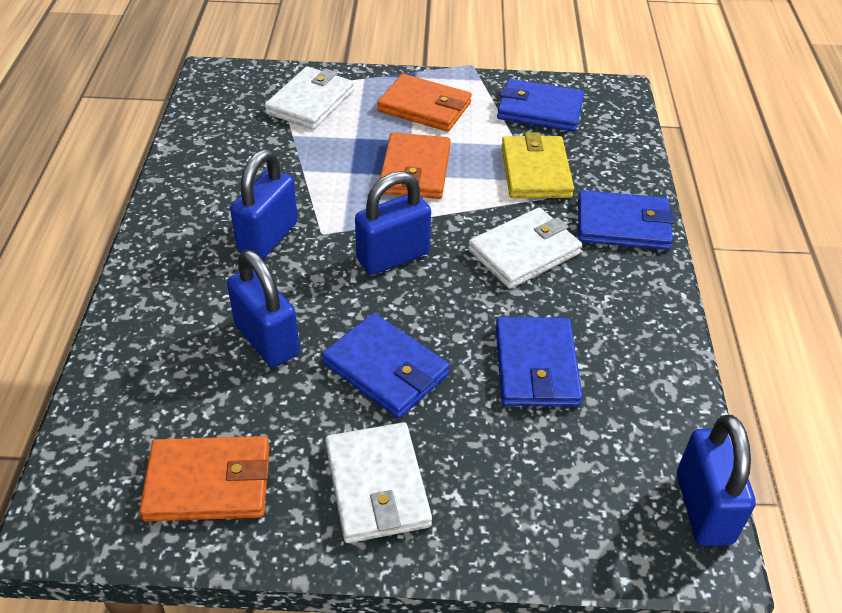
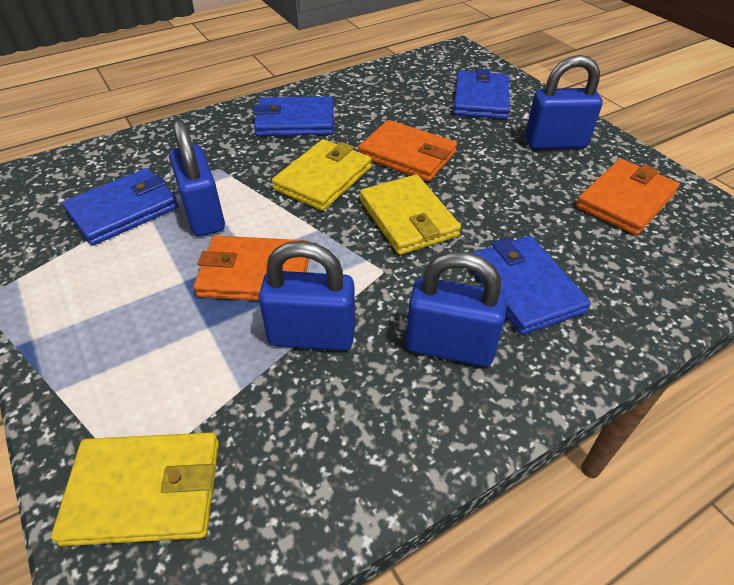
white wallet: [264,66,354,130] [325,422,432,543] [468,207,582,289] = 3 -> none = 0
yellow wallet: [501,132,574,198] = 1 -> [51,432,219,546] [272,139,372,211] [360,174,461,255] = 3

